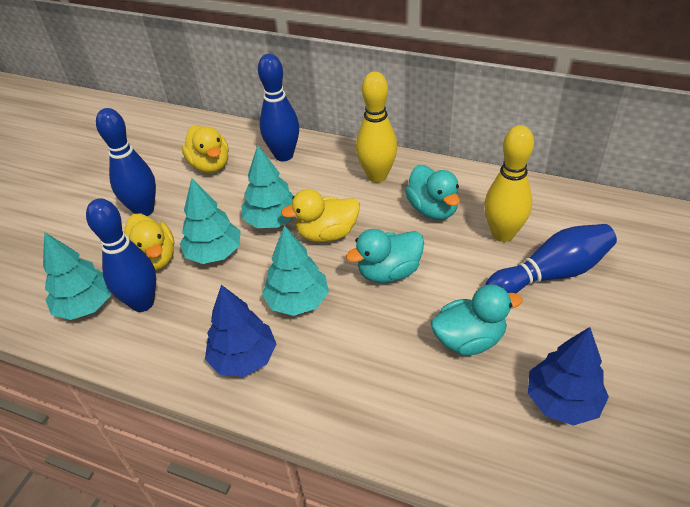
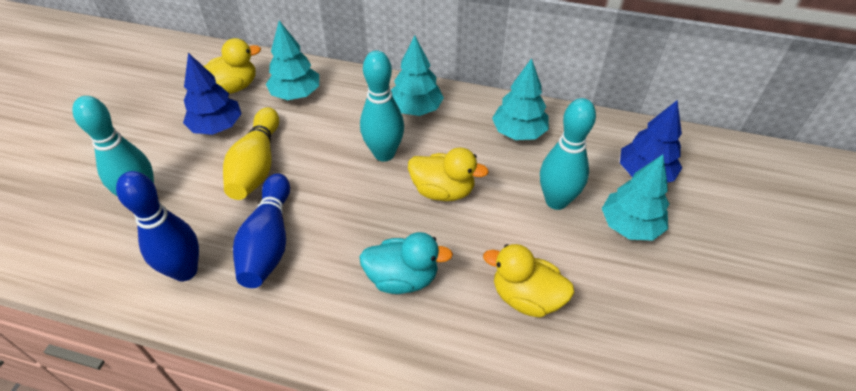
blue bowling pin: [86,198,156,312] [96,108,156,216] [258,54,299,161] [486,224,617,293] = 4 -> [116,171,199,282] [233,173,290,288] = 2
turquoise bowling pin: none = 0 -> [72,96,154,197] [360,50,404,162] [540,98,596,210] = 3
turquoise duck: [346,229,424,283] [405,165,460,220] [431,284,523,355] = 3 -> [359,232,453,294] = 1
yellow bowling pin: [356,72,397,183] [484,125,534,242] = 2 -> [223,107,279,200] = 1

